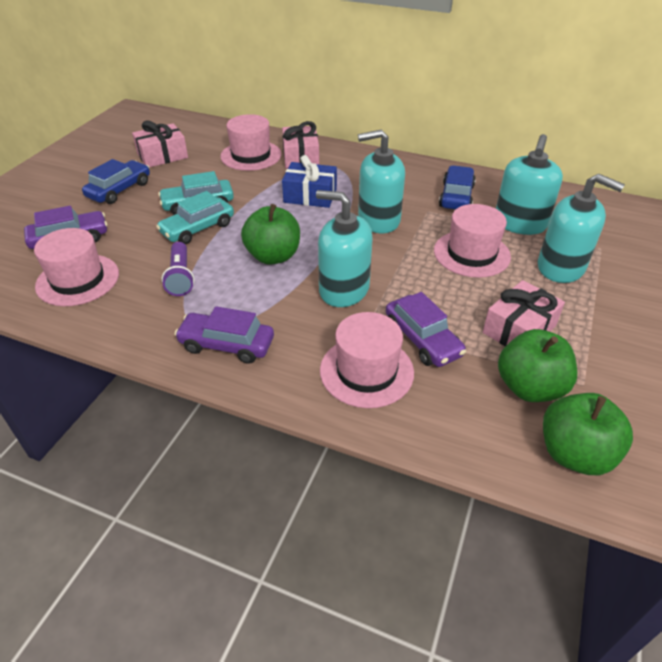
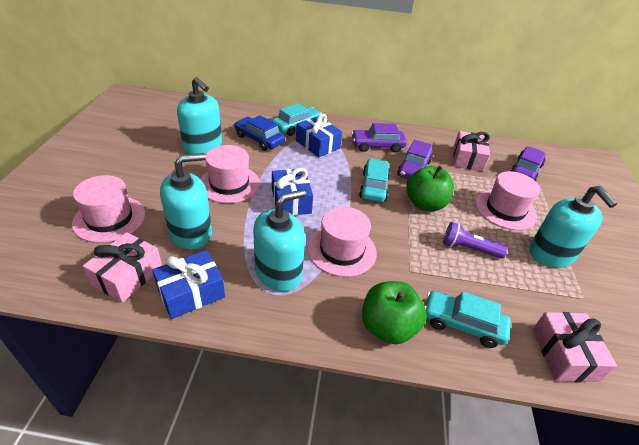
blue car: [82,159,150,204] [439,165,476,209] = 2 -> [234,115,285,151] = 1
blue gift: [282,155,337,208] = 1 -> [152,250,225,319] [272,168,313,215] [296,114,342,157] = 3
green apple: [241,204,300,265] [498,329,578,402] [543,393,633,475] = 3 -> [362,281,427,344] [406,166,454,211] = 2
turquoise car: [156,191,234,244] [158,171,234,215] = 2 -> [272,103,322,136] [359,159,390,202] [425,291,511,348] = 3

